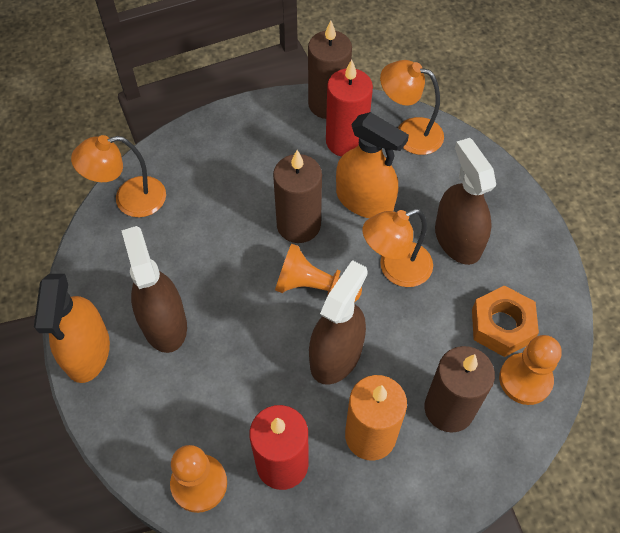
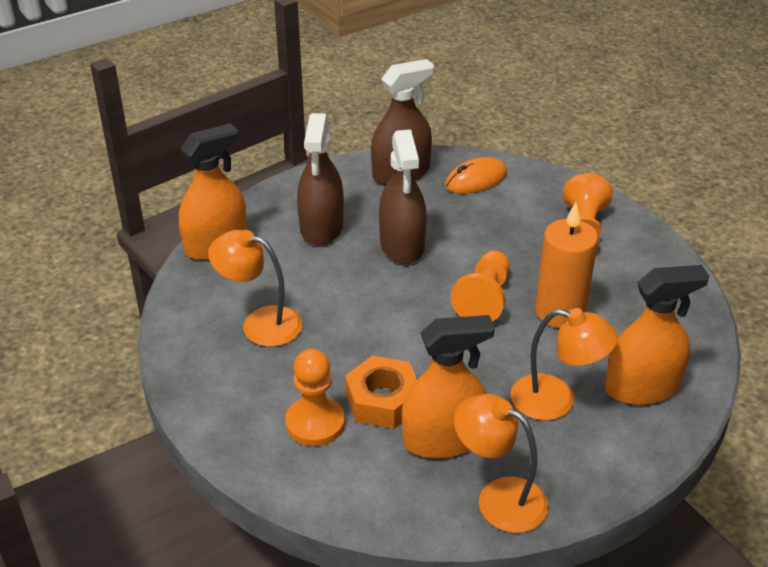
brown candle: [273,150,322,243] [308,20,352,119] [424,346,495,433] = 3 -> none = 0
orange mouse: none = 0 -> [445,157,507,194] = 1
orange spray bottle: [34,274,110,383] [336,112,409,218] = 2 -> [179,123,247,260] [402,315,495,459] [605,265,709,405] = 3
red candle: [250,405,309,490] [326,60,373,157] = 2 -> none = 0

